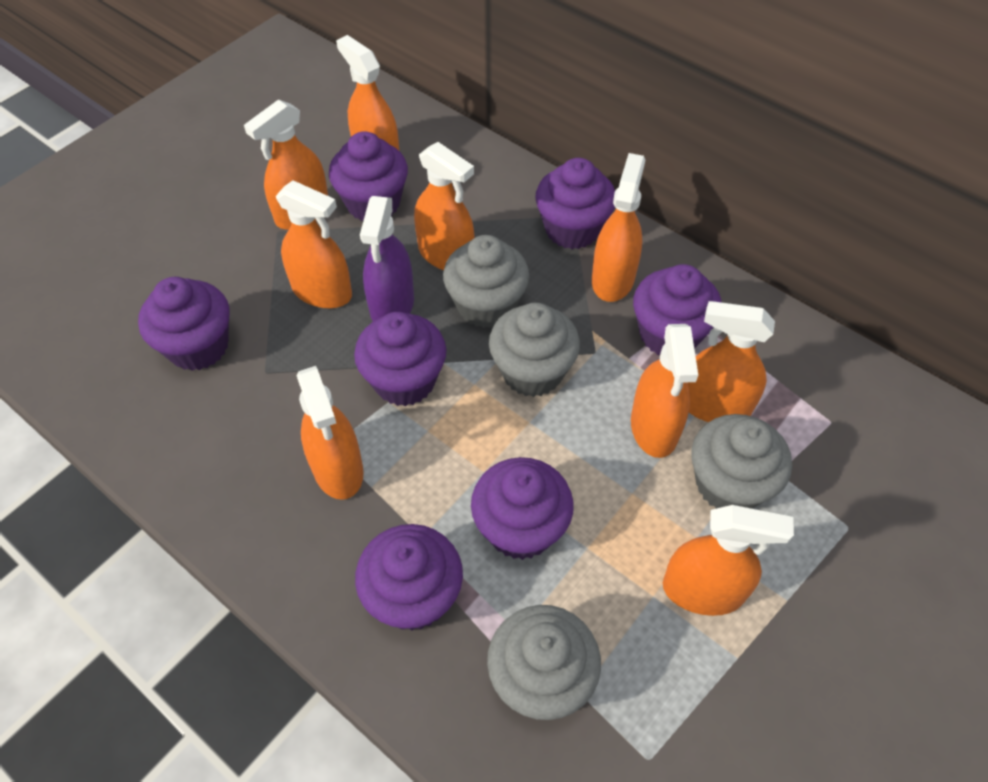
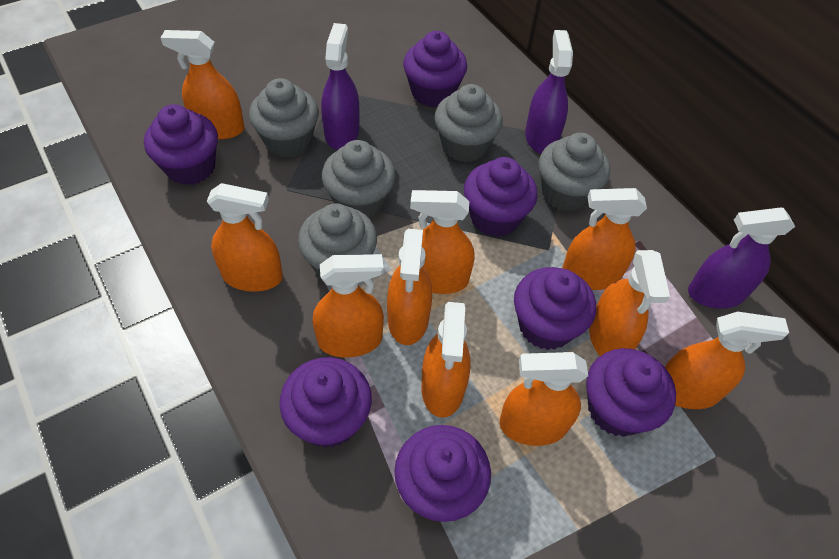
grey cupcake: [443,235,529,328] [487,605,601,720] [489,302,580,397] [691,414,792,509] = 4 -> [249,78,319,158] [298,204,377,277] [322,140,395,219] [435,84,503,162] [539,133,610,212] = 5
orange spray bottle: [244,99,328,230] [276,180,352,308] [296,366,364,500] [336,35,399,150] [414,142,474,270] [592,153,645,302] [631,324,698,458] [663,505,794,616] [687,301,775,422] = 9 -> [161,30,245,139] [207,183,283,292] [313,254,384,358] [387,229,432,345] [410,190,474,294] [421,302,471,418] [499,352,588,446] [562,188,647,290] [589,250,670,356] [665,312,789,409] = 10
purple spray bottle: [360,196,414,321] = 1 -> [321,23,360,150] [525,30,573,154] [688,208,795,308] = 3

